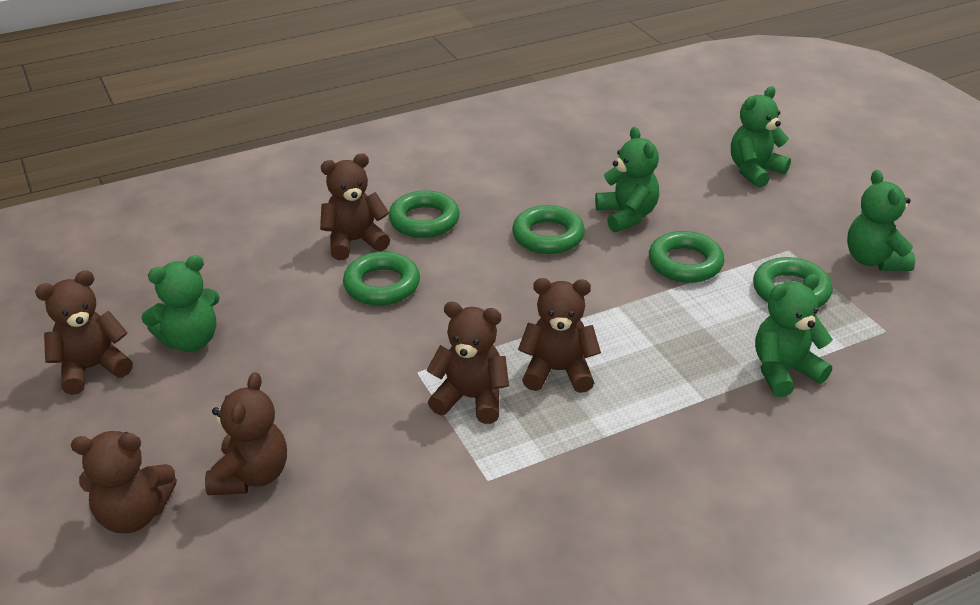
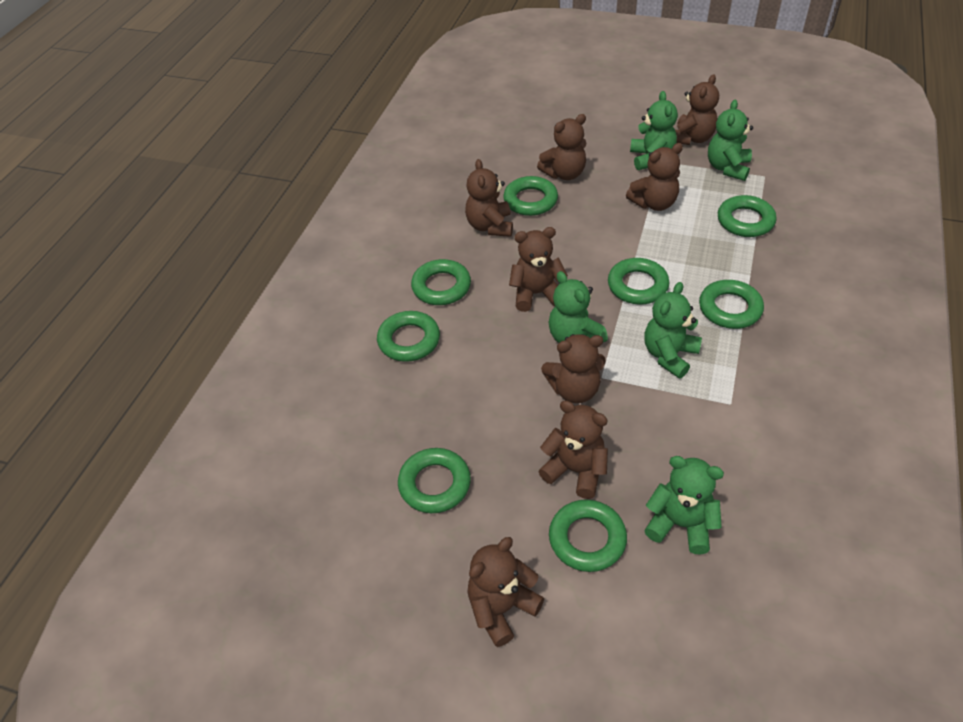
brown teddy bear: [35,270,133,395] [71,431,177,533] [205,372,287,495] [320,153,390,260] [426,302,509,424] [518,278,601,393] = 6 -> [465,159,513,237] [467,537,544,647] [509,227,568,312] [537,114,586,180] [538,400,608,499] [541,334,606,403] [626,143,683,211] [675,74,719,145] = 8
green ring: [343,252,420,305] [389,190,460,238] [512,205,585,254] [649,231,724,283] [753,257,833,308] = 5 -> [377,311,440,362] [398,448,471,513] [411,259,471,305] [503,176,558,216] [549,500,627,572] [608,258,669,304] [699,280,764,329] [718,195,777,237] = 8

